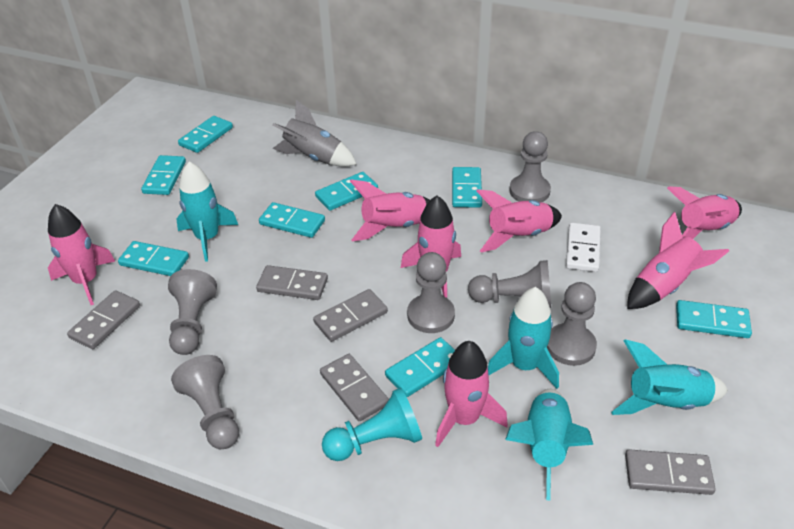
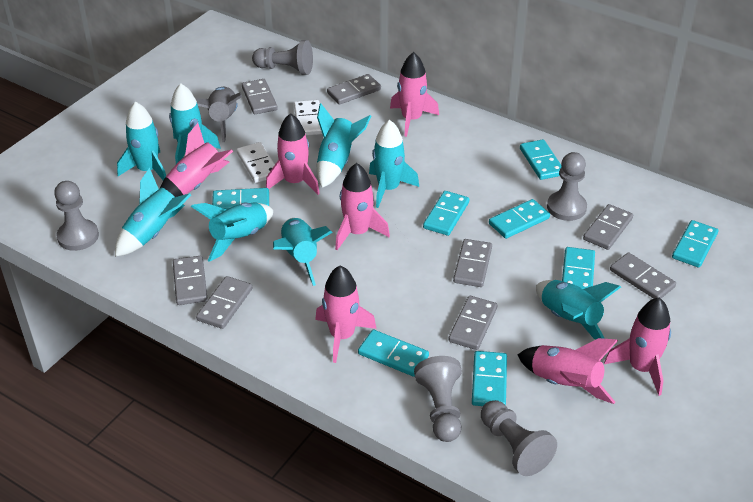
grey domino: [67,290,140,349] [256,265,328,300] [313,289,388,342] [320,354,389,421] [625,450,716,495] = 5 -> [173,256,208,305] [196,276,252,329] [242,79,278,114] [327,74,381,105] [449,296,497,350] [453,239,492,287] [583,204,633,250] [610,252,676,299] = 8
grey pawn: [168,269,217,355] [171,355,239,449] [407,252,455,333] [468,260,551,308] [509,131,551,202] [547,282,597,366] = 6 -> [54,181,99,251] [252,40,313,75] [414,356,462,442] [481,400,557,476] [547,152,587,221] = 5
turquoise pawn: [322,388,422,461] = 1 -> none = 0
turquoise rocket: [176,162,238,262] [488,287,559,389] [505,389,593,500] [611,339,728,415] = 4 -> [115,168,191,257] [117,102,166,181] [169,84,221,164] [191,202,273,262] [273,218,333,286] [317,103,371,188] [369,120,419,208] [536,280,621,340] = 8
white domino: [566,223,601,272] = 1 -> [237,142,275,183] [294,100,322,136] = 2

